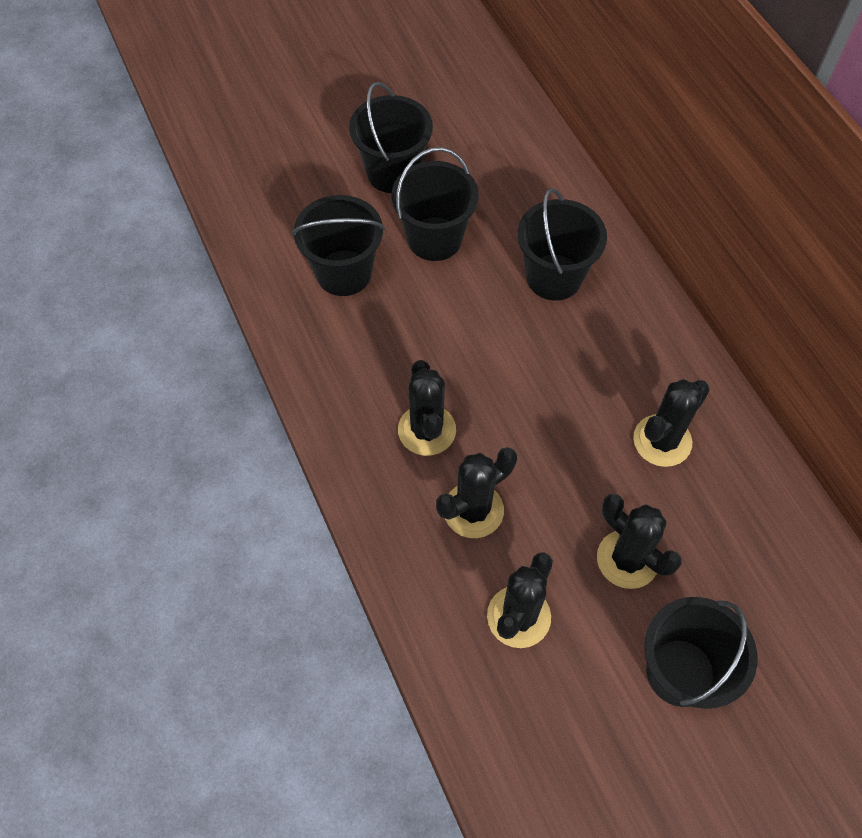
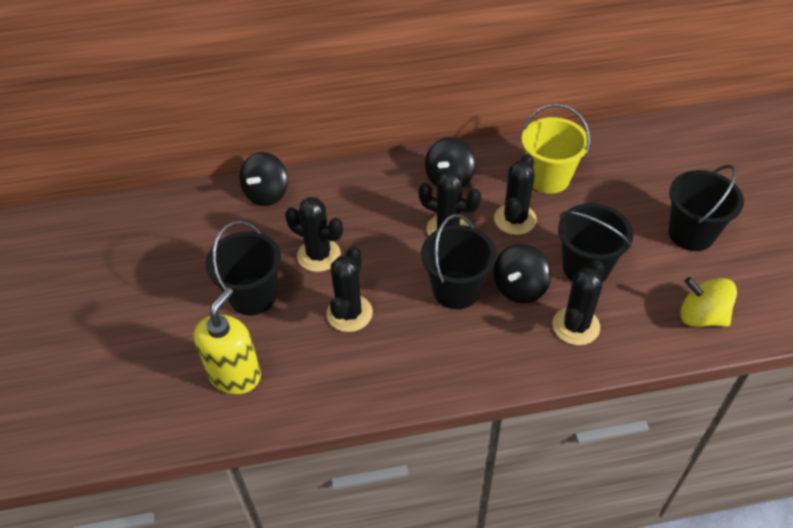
black bucket: [292,195,385,296] [349,82,433,193] [391,147,479,261] [517,188,607,300] [644,597,757,709] = 5 -> [205,221,281,316] [421,214,496,309] [558,203,633,283] [668,165,744,251] = 4
black spinning top: none = 0 -> [239,152,288,206] [425,137,476,188] [493,244,551,303] = 3
yellow bucket: none = 0 -> [521,104,590,194] = 1
yellow soap dispenser: none = 0 -> [194,288,261,394] = 1
yellow spinning top: none = 0 -> [680,277,737,327] = 1

